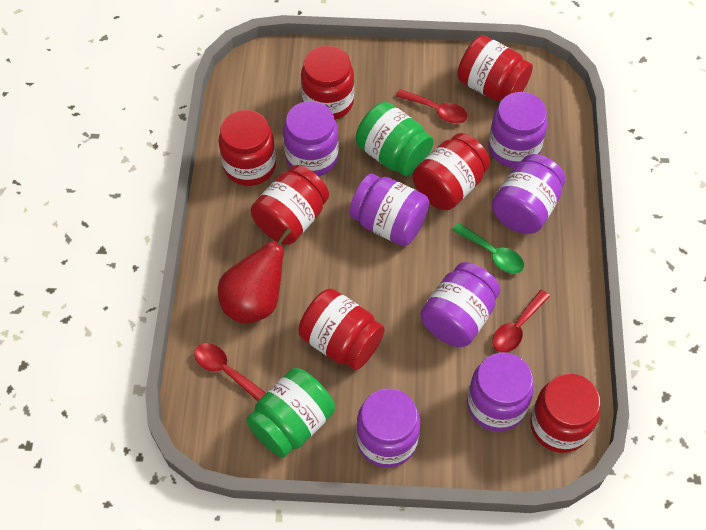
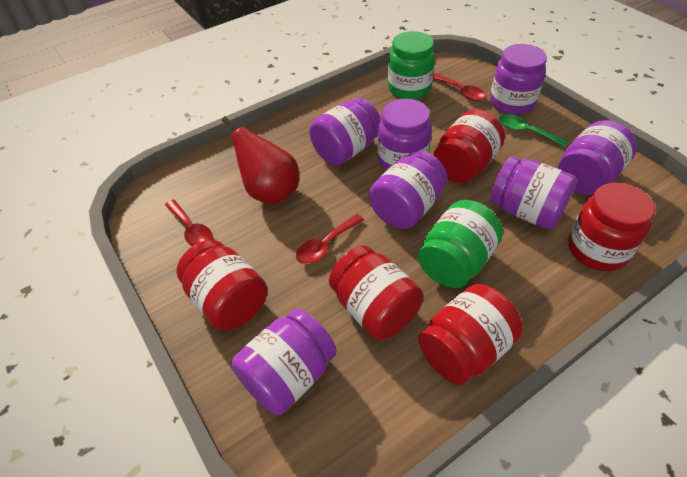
red jar: [219,110,276,186] [251,165,329,245] [298,288,385,370] [301,46,354,120] [413,133,490,210] [457,35,533,101] [530,374,600,453] = 7 -> [176,240,267,330] [329,246,423,340] [418,284,523,385] [433,109,505,183] [568,183,655,271] = 5

